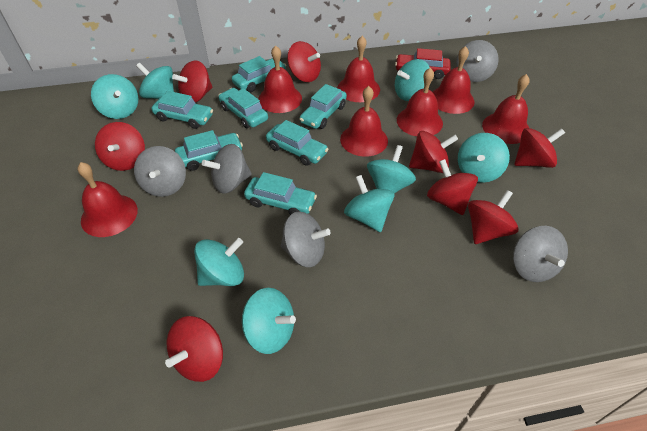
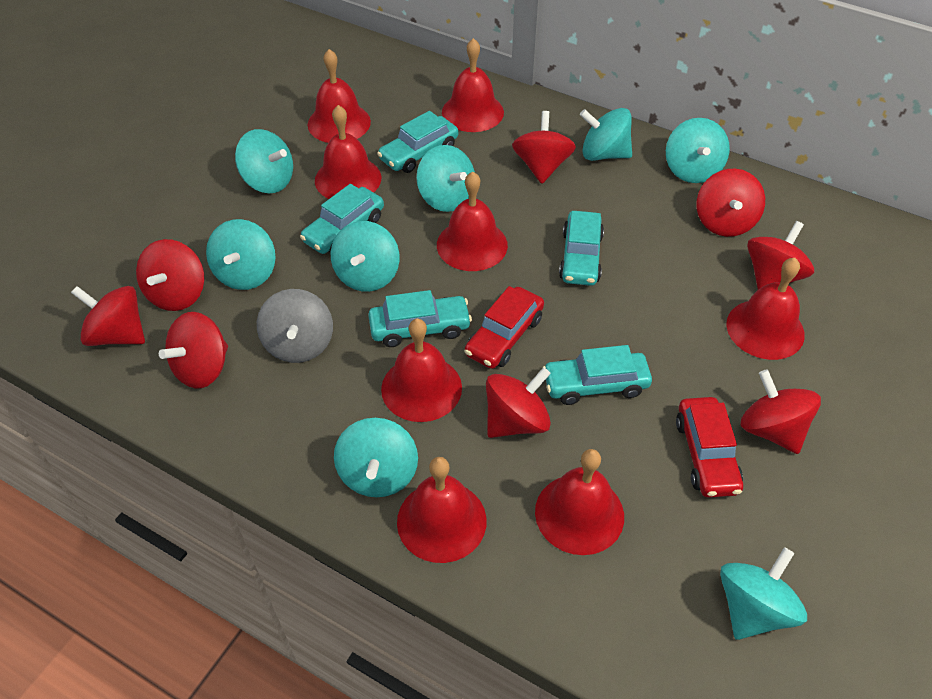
grey spinning top: [134,146,186,197] [202,144,252,194] [281,212,331,267] [456,40,499,82] [513,226,568,282] = 5 -> [257,289,333,363] = 1
red bell: [78,162,138,237] [258,45,302,113] [337,36,380,102] [340,86,388,157] [397,68,443,136] [433,46,474,114] [482,74,530,144] = 7 -> [308,49,371,143] [315,105,381,199] [381,319,462,422] [397,457,486,563] [437,172,508,271] [442,38,504,132] [535,449,624,555] [726,258,805,360] = 8
red car: [395,48,451,79] = 1 -> [465,286,544,369] [676,397,743,498] = 2
turquoise car: [152,91,213,129] [175,130,243,171] [218,88,268,128] [232,56,286,92] [244,172,317,215] [266,120,328,166] [300,84,347,129] = 7 -> [300,184,384,254] [368,290,472,347] [377,111,458,173] [543,345,652,405] [559,211,604,286] = 5

